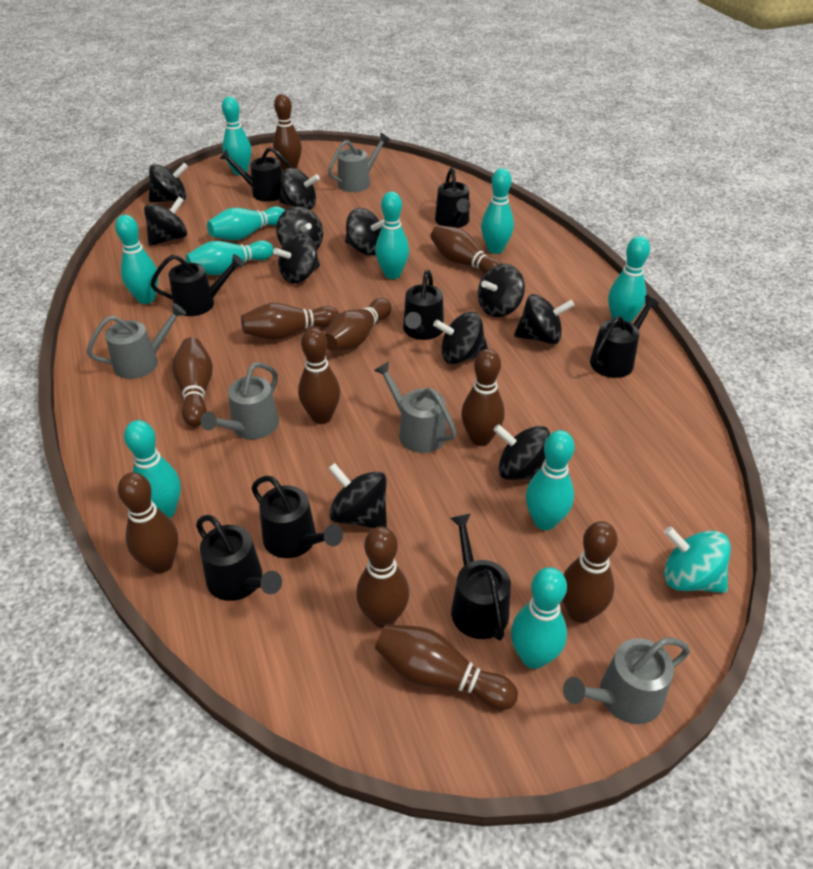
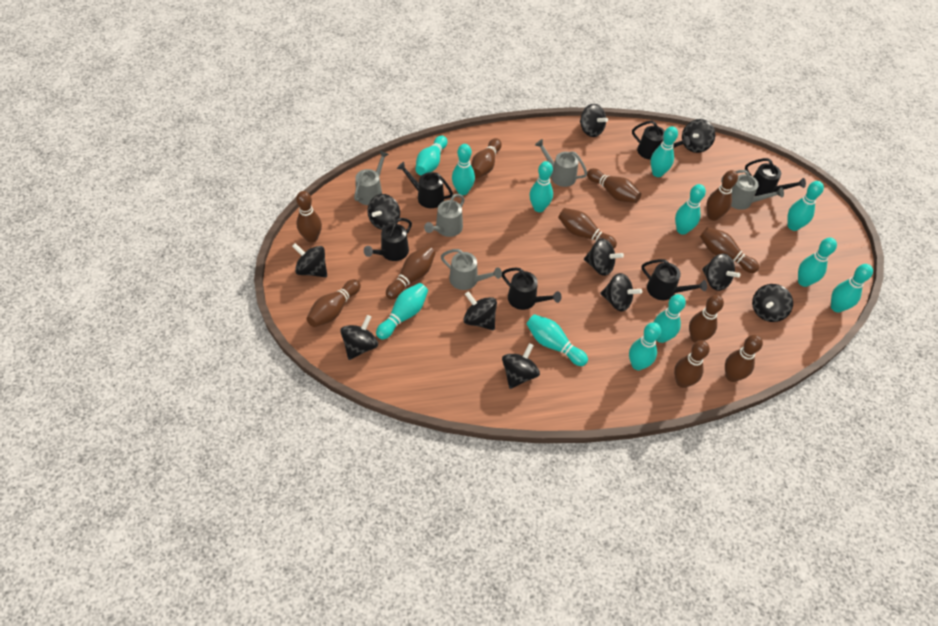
black watering can: [150,254,244,316] [196,515,282,601] [219,147,293,202] [251,476,343,558] [403,270,444,340] [435,167,470,228] [450,514,511,641] [590,296,659,378] = 8 -> [364,218,412,261] [397,162,453,208] [502,267,562,310] [632,121,690,160] [641,259,707,300] [745,158,806,196] = 6
turquoise bowling pin: [115,215,158,304] [124,420,181,518] [186,240,274,275] [207,206,285,240] [222,97,252,175] [375,191,409,279] [481,168,514,254] [511,567,567,669] [526,430,575,530] [608,236,650,323] = 10 -> [376,283,428,340] [415,135,447,176] [452,144,475,195] [527,314,588,366] [529,161,553,212] [629,322,661,370] [651,126,678,177] [654,294,686,343] [675,184,706,235] [787,181,824,231] [798,238,837,287] [831,264,873,313] = 12
turquoise spinning top: [664,526,731,593] = 1 -> none = 0

